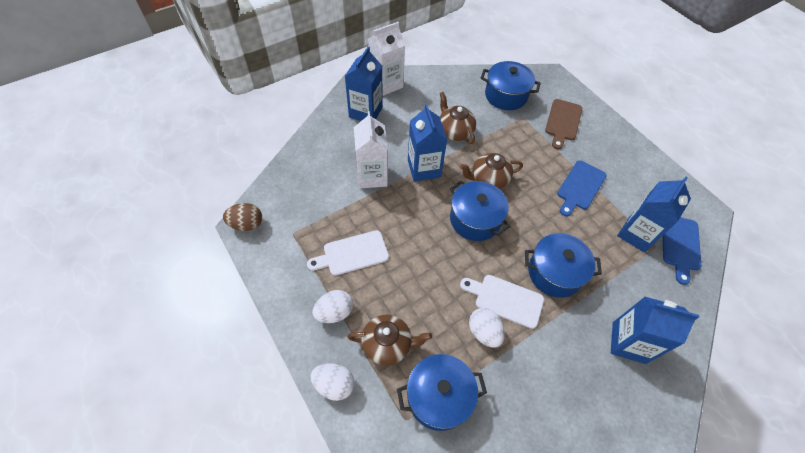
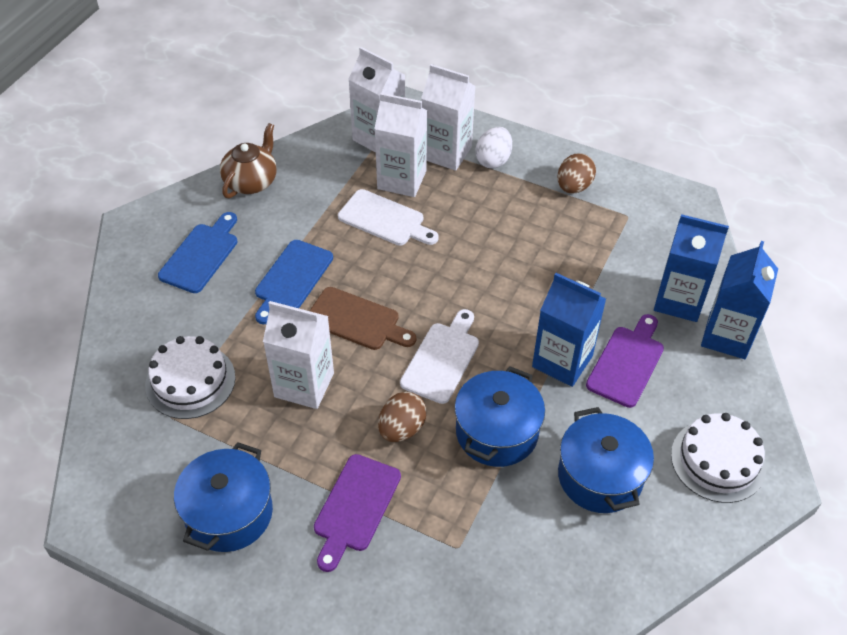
blue carton: [345,46,383,121] [408,104,447,182] [611,296,699,364] [617,177,691,253] = 4 -> [532,273,606,387] [654,214,729,322] [701,241,778,359] = 3
blue pot: [397,354,487,431] [450,180,510,241] [481,61,541,110] [525,233,602,298] = 4 -> [174,442,273,552] [454,366,545,467] [558,407,654,513] = 3
brown egg: [223,203,262,231] = 1 -> [378,392,427,442] [557,153,596,193] = 2
brown teapot: [347,314,432,365] [440,92,476,144] [460,153,523,189] = 3 -> [220,123,277,198] = 1
purple cutting board: none = 0 -> [314,454,401,572] [586,314,664,408] = 2
white cake: none = 0 -> [145,336,236,419] [671,413,766,503] = 2
white carton: [354,111,388,189] [368,22,405,96] = 2 -> [263,301,334,409] [348,47,405,153] [374,93,427,197] [421,64,476,171] = 4
white egg: [311,363,355,401] [312,290,353,323] [469,308,505,348] = 3 -> [475,127,512,168] = 1

